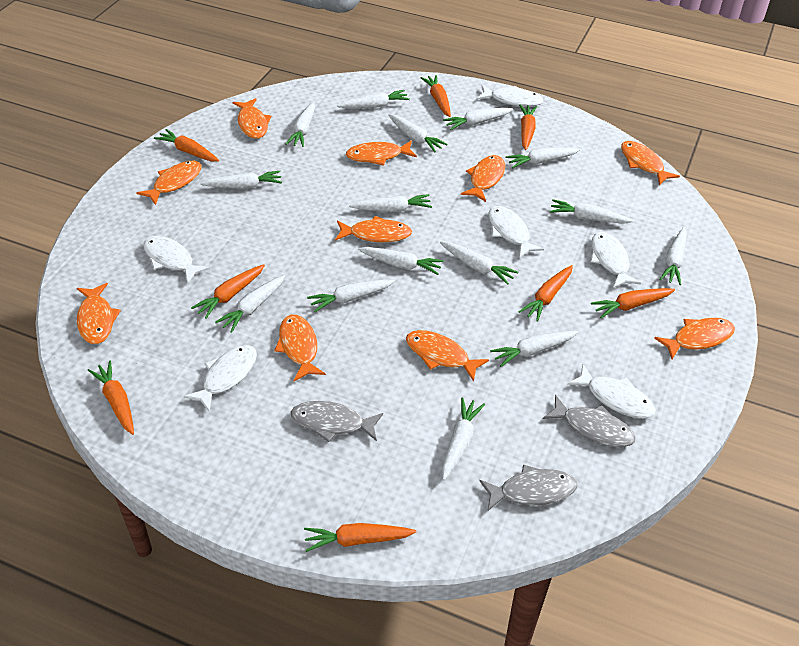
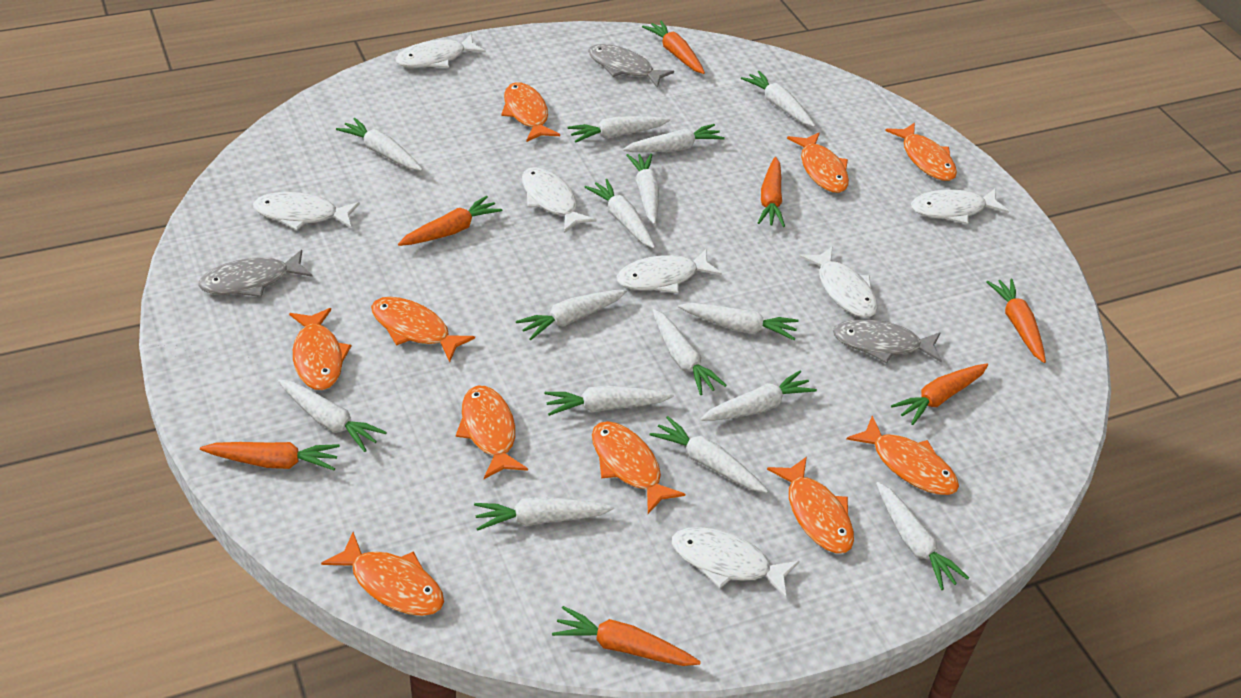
orange carrot: [88,361,134,435] [154,129,219,162] [191,264,265,319] [304,523,417,552] [420,75,451,117] [519,105,537,150] [519,265,573,322] [591,288,675,318] = 8 -> [200,442,340,470] [398,196,502,246] [552,606,701,666] [642,20,705,74] [758,157,785,227] [891,364,988,425] [987,279,1046,363] = 7
white fish: [143,236,210,284] [183,345,257,412] [477,85,543,107] [489,206,544,258] [567,364,656,419] [591,232,641,288] = 6 -> [253,192,360,230] [395,34,486,68] [522,167,596,233] [617,249,722,293] [672,527,799,598] [799,247,877,318] [911,189,1009,224] = 7

